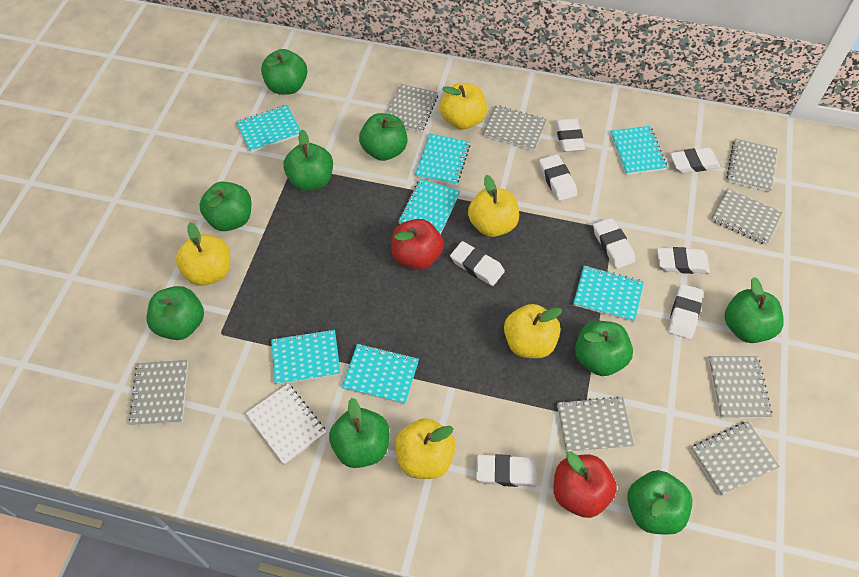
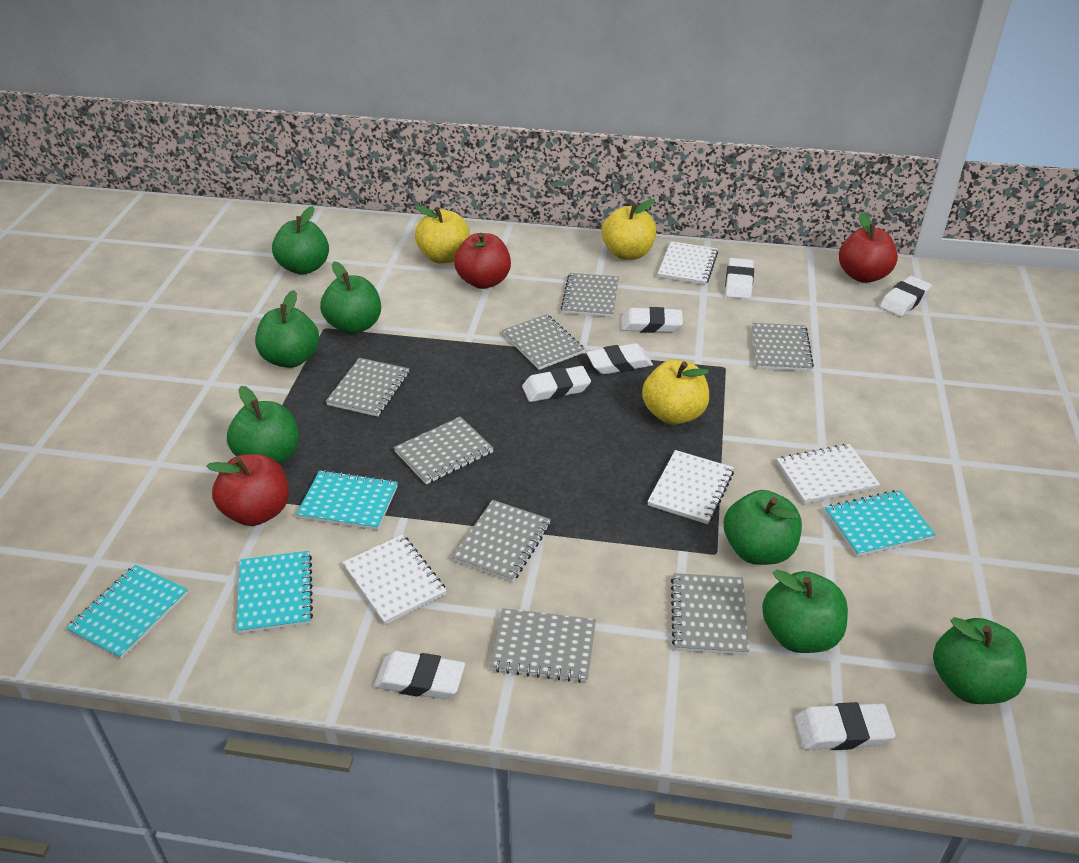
green apple: [147,286,204,340] [199,182,251,231] [261,49,307,95] [284,130,333,191] [329,398,389,468] [359,113,408,161] [575,321,633,376] [627,470,693,535] [725,277,784,343] = 9 -> [227,386,299,464] [255,290,319,368] [272,206,329,275] [320,261,381,334] [724,490,802,565] [762,570,848,653] [933,617,1027,704] = 7
red apple: [391,219,444,270] [553,452,617,518] = 2 -> [206,454,289,526] [454,233,511,289] [839,212,898,283] = 3
turquoise notebook: [236,105,301,152] [271,329,341,385] [342,344,419,404] [398,179,460,234] [415,134,470,185] [573,266,644,322] [610,126,667,175] = 7 -> [66,565,188,659] [236,551,313,634] [296,470,398,530] [825,490,936,557] = 4
white eraser: [450,241,505,286] [476,454,537,487] [539,154,577,201] [555,118,585,152] [593,218,635,269] [657,247,710,274] [668,284,703,339] [670,147,720,173] = 8 -> [374,651,465,699] [522,366,591,402] [586,343,653,374] [621,307,683,333] [725,258,754,299] [794,702,896,750] [879,276,932,317] = 7
white notebook: [246,384,326,464] = 1 -> [342,534,447,625] [647,450,734,524] [658,241,718,285] [777,444,880,504] = 4
yellow apple: [176,222,230,286] [395,418,456,479] [440,83,487,130] [468,175,519,237] [504,304,562,358] = 5 -> [415,205,470,264] [602,199,656,260] [642,360,709,425] = 3

